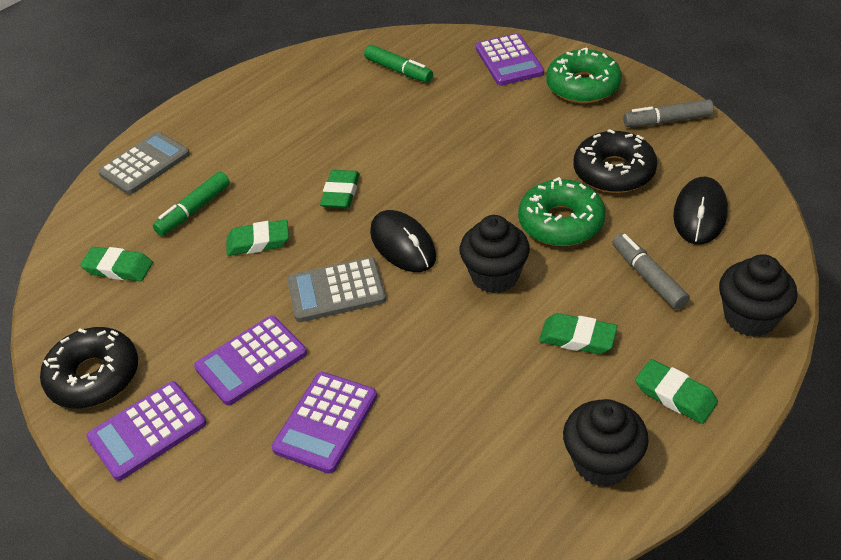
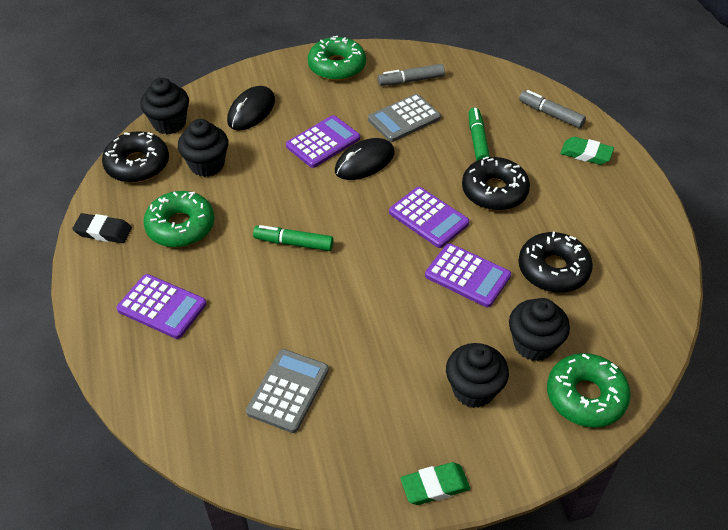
black cupcake: [460,215,530,293] [563,399,649,487] [719,254,798,337] = 3 -> [140,78,189,134] [178,119,229,177] [446,343,509,408] [509,298,570,361] = 4
black donut: [40,327,138,408] [574,129,657,193] = 2 -> [102,131,169,183] [462,157,530,211] [518,232,593,293] = 3
black eraser: none = 0 -> [72,213,132,243] = 1
green donut: [518,177,605,246] [546,47,622,103] = 2 -> [143,191,215,247] [308,36,366,81] [547,353,631,428] = 3
green eraser: [80,247,153,281] [226,220,289,256] [320,170,360,208] [539,313,617,354] [635,359,718,424] = 5 -> [400,462,470,505] [560,137,614,165] = 2

